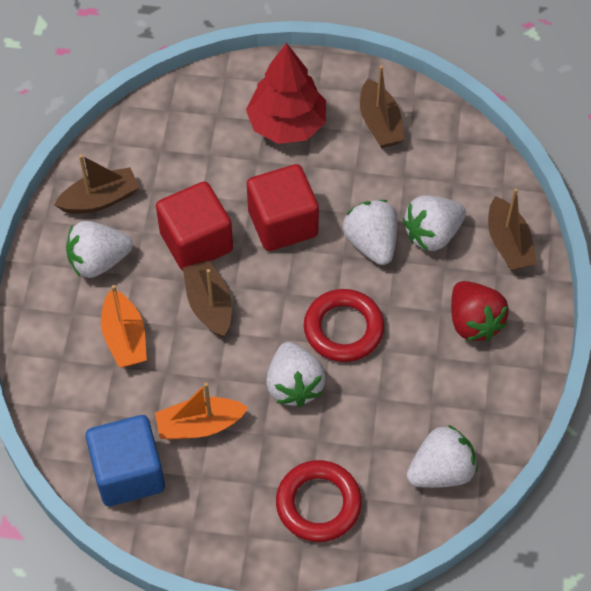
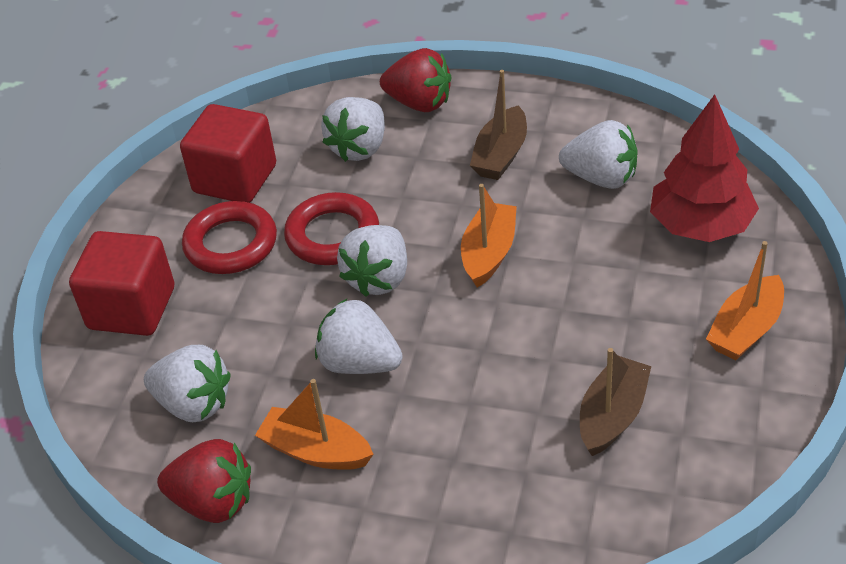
blue cube: [86,415,165,506] = 1 -> none = 0
brown boat: [54,155,139,214] [183,260,232,338] [360,65,405,148] [488,188,537,271] = 4 -> [470,70,527,180] [580,348,651,456] = 2
orange boat: [101,285,147,368] [155,383,248,440] = 2 -> [255,379,374,470] [461,184,517,287] [706,241,784,360] = 3
red strawberry: [451,281,509,341] = 1 -> [157,439,251,523] [380,48,451,112] = 2

